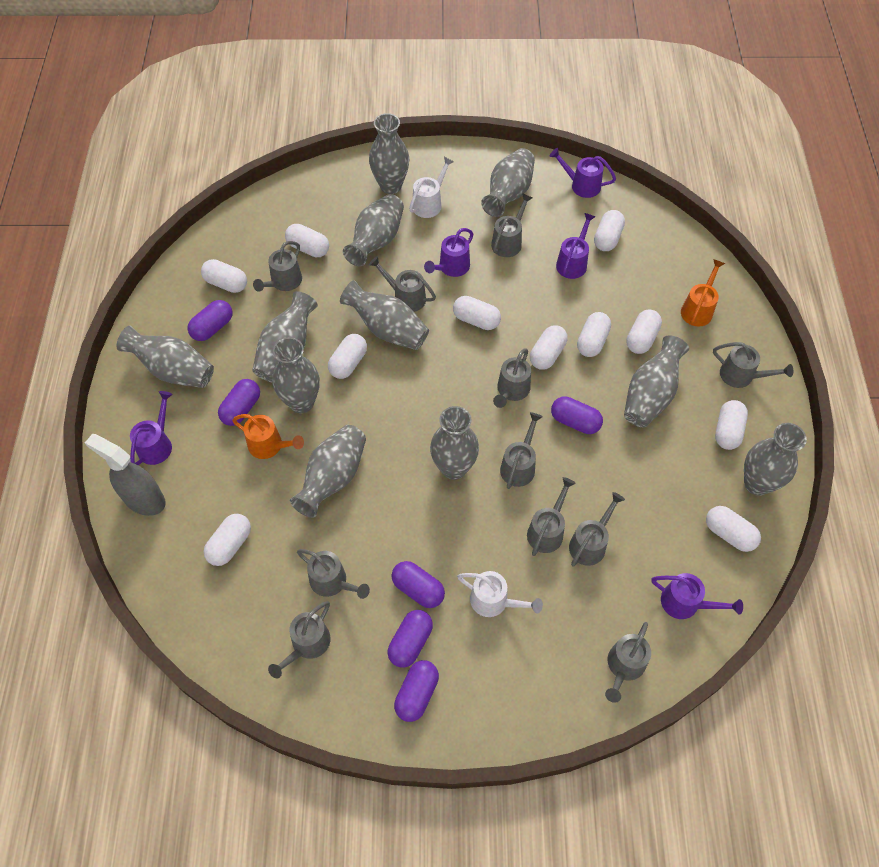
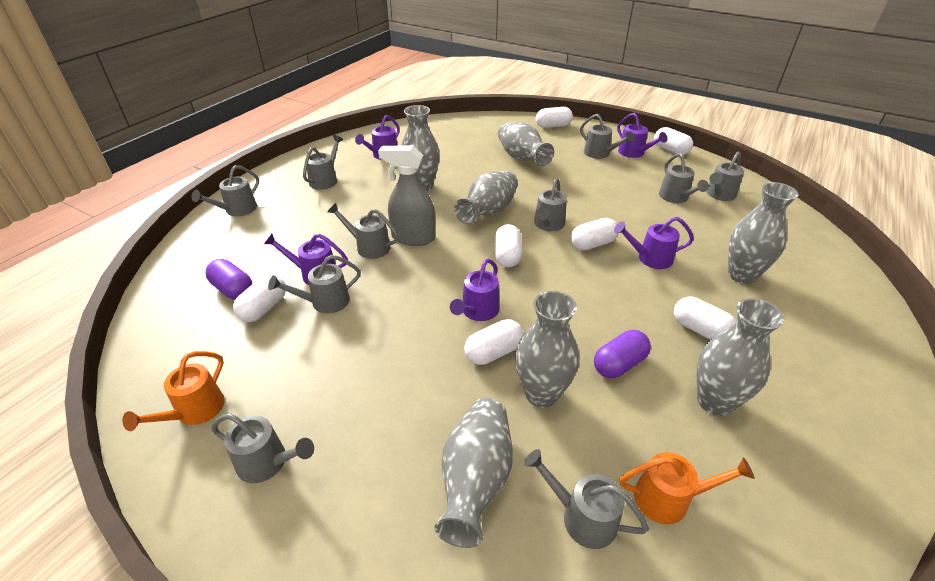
grey vase: [117,326,214,388] [253,291,318,382] [272,337,320,413] [290,425,366,518] [340,280,429,350] [343,194,404,266] [369,113,410,194] [430,406,479,480] [481,148,535,217] [624,335,689,427] [744,423,807,496] = 11 -> [401,105,440,192] [434,398,513,548] [454,171,518,225] [498,122,554,166] [515,291,579,408] [697,298,784,416] [728,182,798,284] = 7
grey watering can: [253,241,302,292] [268,601,331,678] [297,549,370,599] [369,256,436,312] [491,193,532,257] [493,348,531,408] [500,412,543,489] [527,477,576,556] [569,492,625,567] [605,622,651,703] [713,342,793,388] = 11 -> [192,165,259,216] [211,413,314,483] [268,255,361,313] [303,135,343,190] [327,203,399,259] [524,449,649,549] [534,178,567,231] [580,114,634,159] [659,153,709,203] [706,152,744,201] = 10
purple capsule: [188,300,232,341] [218,379,260,426] [387,610,433,668] [392,561,445,608] [394,660,439,722] [551,396,603,434] = 6 -> [206,259,252,300] [594,330,651,378] = 2
white capsule: [201,259,247,293] [204,514,251,566] [285,224,329,257] [328,334,367,379] [453,296,501,330] [530,325,568,370] [577,312,611,357] [594,210,625,251] [626,310,662,354] [706,506,761,552] [715,400,748,450] = 11 -> [233,274,286,322] [464,319,524,365] [495,224,522,267] [536,107,573,128] [571,218,618,251] [654,127,693,155] [674,297,736,340] = 7
white watering can: [409,157,454,218] [457,571,543,617] = 2 -> none = 0

